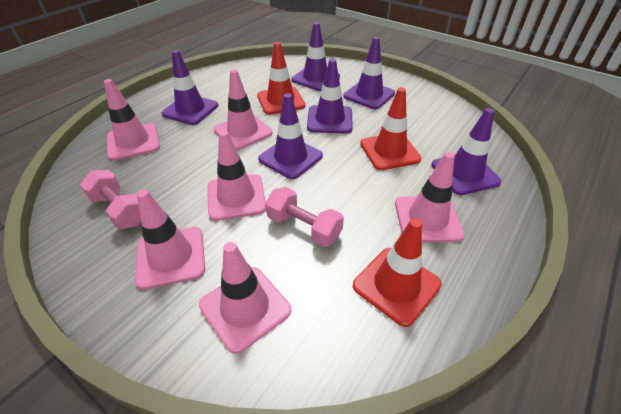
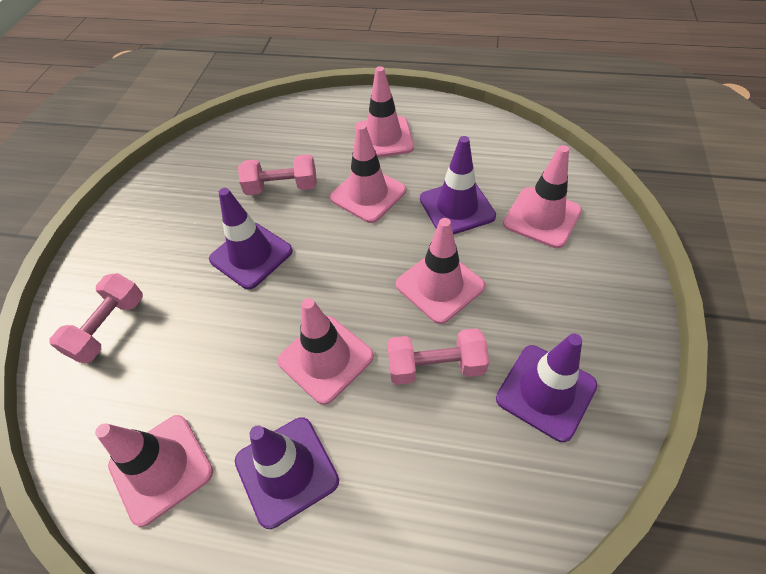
pink dumbbell: [80,170,141,229] [265,187,344,247] = 2 -> [50,273,143,363] [238,154,317,195] [387,328,489,385] = 3
purple traffic cone: [162,50,218,125] [258,93,323,179] [291,22,340,91] [307,59,353,134] [343,37,395,109] [431,108,501,195] = 6 -> [209,188,293,289] [235,417,339,529] [420,136,496,235] [496,333,597,442] = 4
red traffic cone: [257,42,305,115] [353,218,442,327] [360,88,422,170] = 3 -> none = 0

